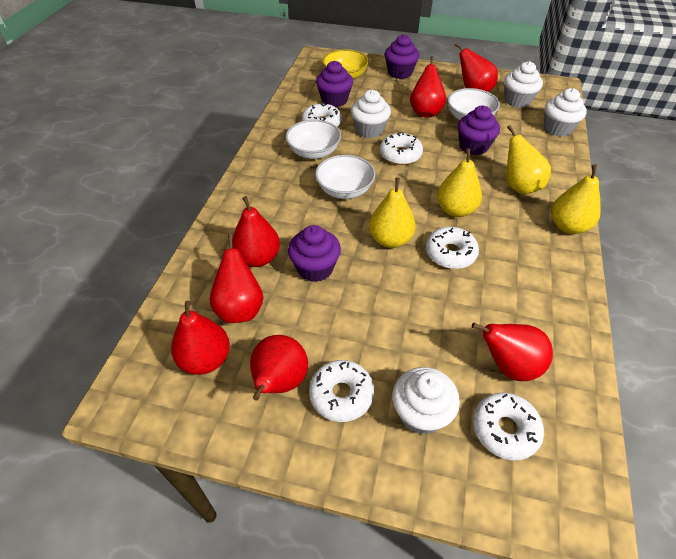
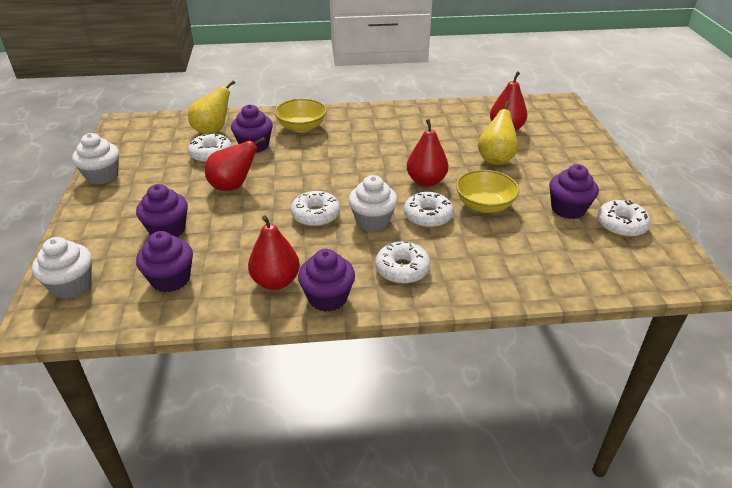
purple cupcake: [288,225,341,282] [316,61,353,107] [385,34,419,79] [458,106,500,155] = 4 -> [136,184,188,237] [136,231,193,292] [231,104,273,153] [298,249,355,312] [549,164,599,219] = 5
red pear: [171,301,230,375] [210,234,263,323] [232,196,280,267] [250,335,308,400] [410,56,446,118] [455,43,498,92] [472,322,553,381] = 7 -> [205,137,266,191] [248,215,300,290] [407,119,448,187] [490,71,527,131] = 4
white bowl: [286,119,341,159] [315,155,375,199] [447,88,500,120] = 3 -> none = 0
white cupcake: [351,90,391,138] [393,367,460,435] [504,61,543,108] [544,88,587,137] = 4 -> [32,237,92,299] [72,133,119,185] [349,175,398,231] = 3
yellow bowl: [322,49,369,79] = 1 -> [274,98,327,133] [456,170,519,213] = 2
yellow pear: [369,178,416,248] [437,148,482,217] [507,125,551,195] [551,164,601,234] = 4 -> [188,80,235,134] [478,101,518,165] = 2

